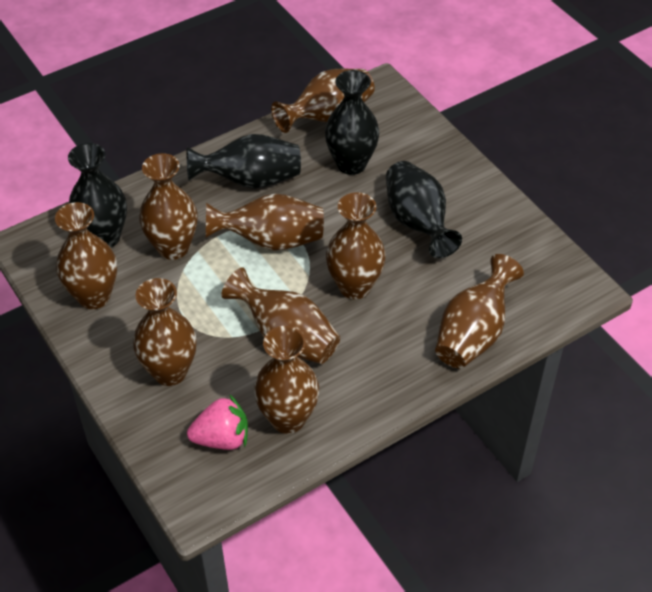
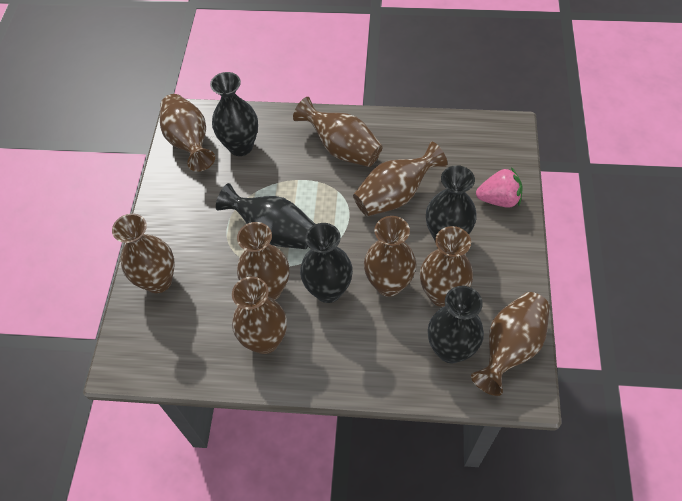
black vase: [68,143,127,248] [187,134,301,189] [325,70,379,175] [386,161,462,258] = 4 -> [210,72,258,156] [216,183,315,249] [300,223,353,303] [426,165,477,240] [428,286,484,363] = 5

